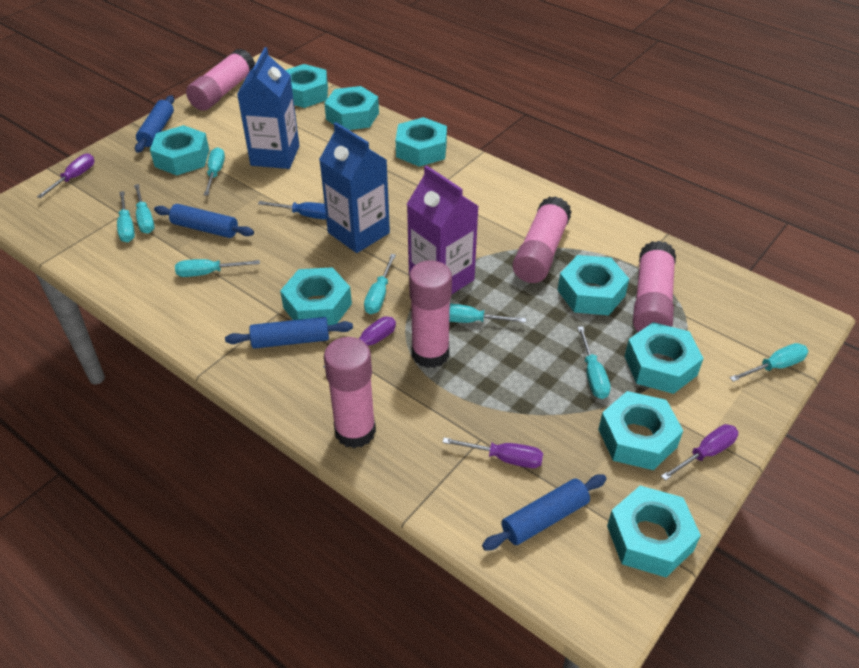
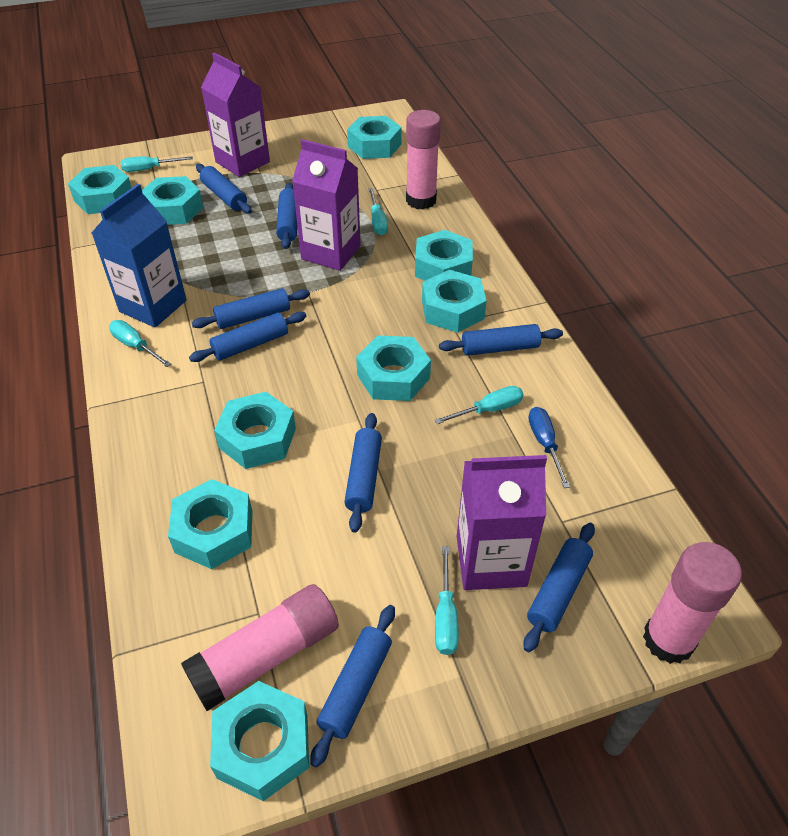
blue carton: [237,47,300,169] [319,122,390,253] = 2 -> [92,184,187,328] = 1
blue rolling pin: [135,95,174,153] [154,204,254,238] [225,317,353,349] [482,474,607,551] = 4 -> [189,312,306,362] [192,288,310,329] [196,164,252,214] [276,183,297,249] [310,605,395,768] [344,413,382,533] [439,324,563,356] [523,522,595,652] = 8
pink glue stick: [186,49,255,111] [324,337,376,448] [409,260,452,368] [513,196,572,283] [633,241,676,332] = 5 -> [181,584,339,711] [406,110,441,209] [643,542,742,664] = 3
purple carton: [407,165,479,294] = 1 -> [201,52,270,177] [292,139,361,271] [457,455,547,590] = 3
purple screwdriver: [37,154,94,198] [323,316,396,368] [442,437,543,468] [661,424,738,481] = 4 -> none = 0
turquoise screwdriver: [117,191,135,242] [134,184,155,234] [175,259,260,277] [204,147,225,196] [364,254,396,314] [449,304,526,323] [577,326,611,399] [730,343,808,382] = 8 -> [109,320,171,367] [121,156,193,172] [368,188,388,235] [435,386,524,424] [435,546,459,655] = 5

